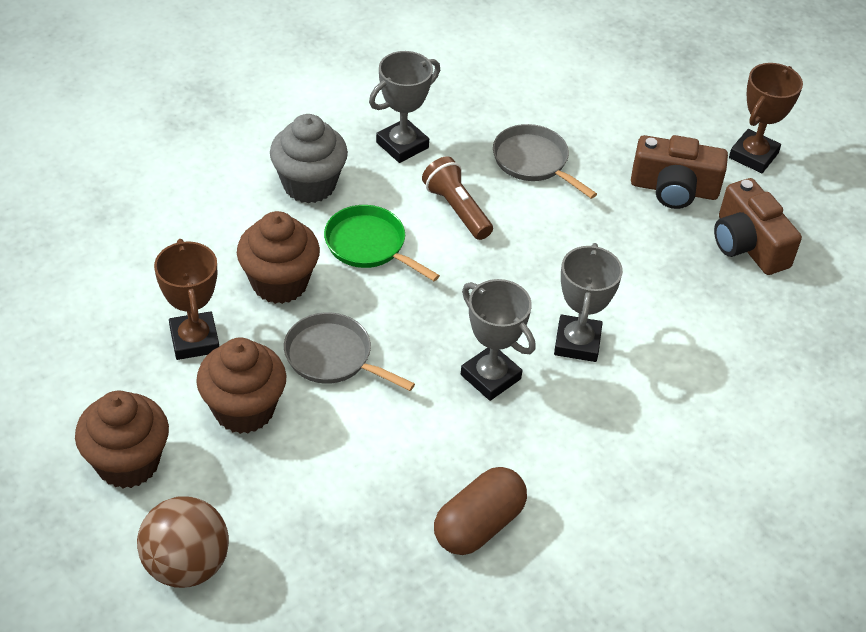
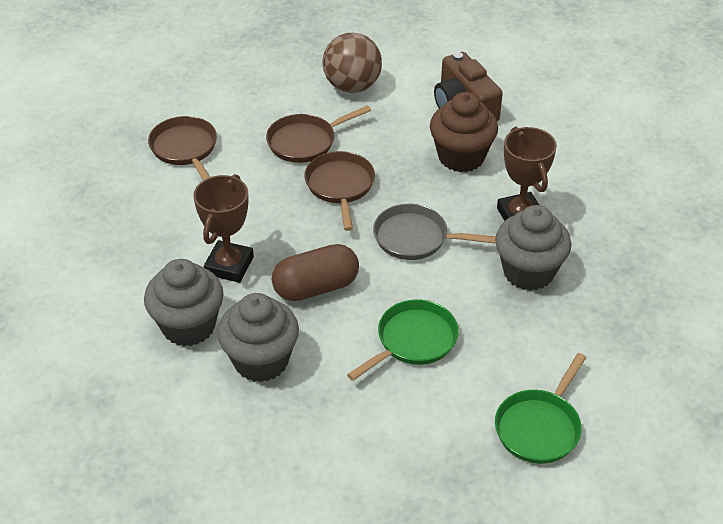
brown camera: [631,135,728,209] [714,178,802,275] = 2 -> [434,52,503,121] = 1
brown cupcake: [75,391,169,488] [196,338,286,434] [237,211,320,304] = 3 -> [430,92,498,172] = 1
brown flashlight: [422,156,493,240] = 1 -> none = 0
brown pan: none = 0 -> [148,116,217,180] [266,105,371,163] [304,151,375,231] = 3
green pan: [324,205,440,281] = 1 -> [347,299,459,381] [495,353,586,464] = 2
grey cupcake: [270,114,348,203] = 1 -> [144,259,224,346] [217,293,299,382] [495,205,571,291] = 3
grey pan: [284,312,415,391] [493,124,597,199] = 2 -> [373,204,496,260] = 1
grey trophy: [369,51,440,163] [461,279,535,401] [554,243,623,362] = 3 -> none = 0

